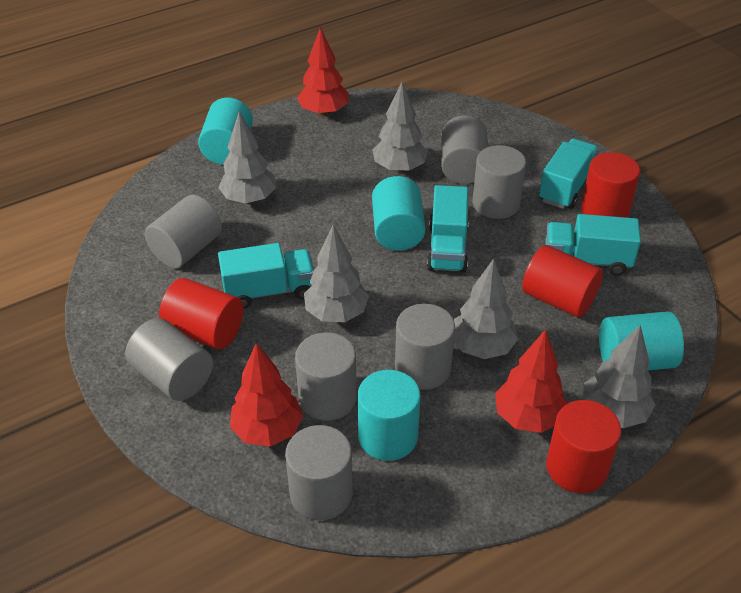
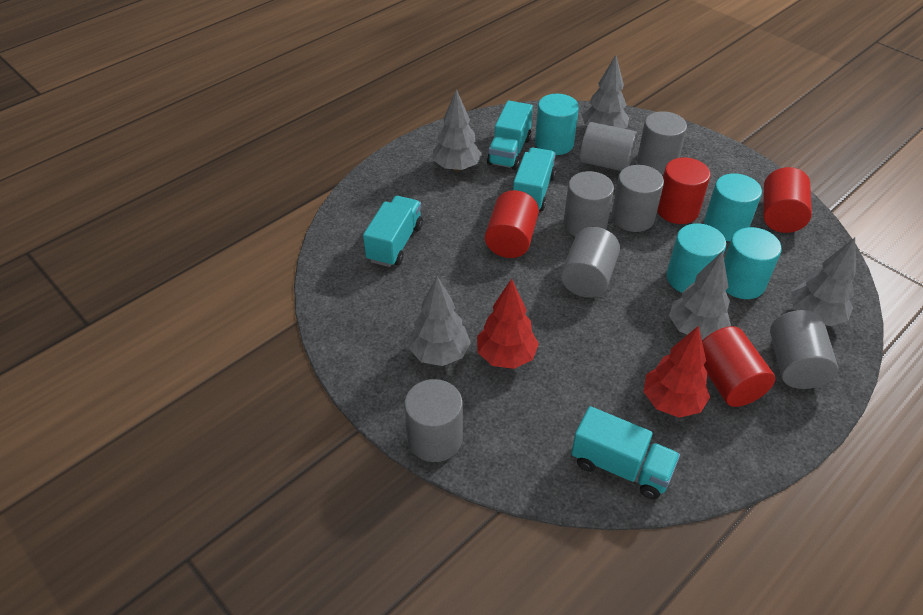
red tree: [230,343,303,446] [297,27,348,116] [495,329,568,433] = 3 -> [477,279,539,369] [644,326,710,418] = 2

